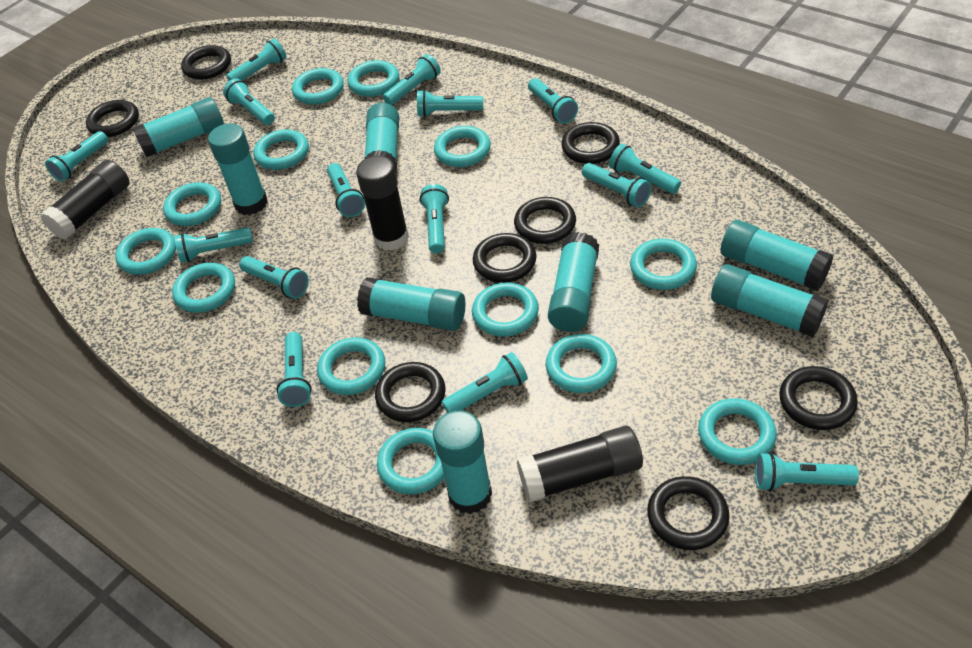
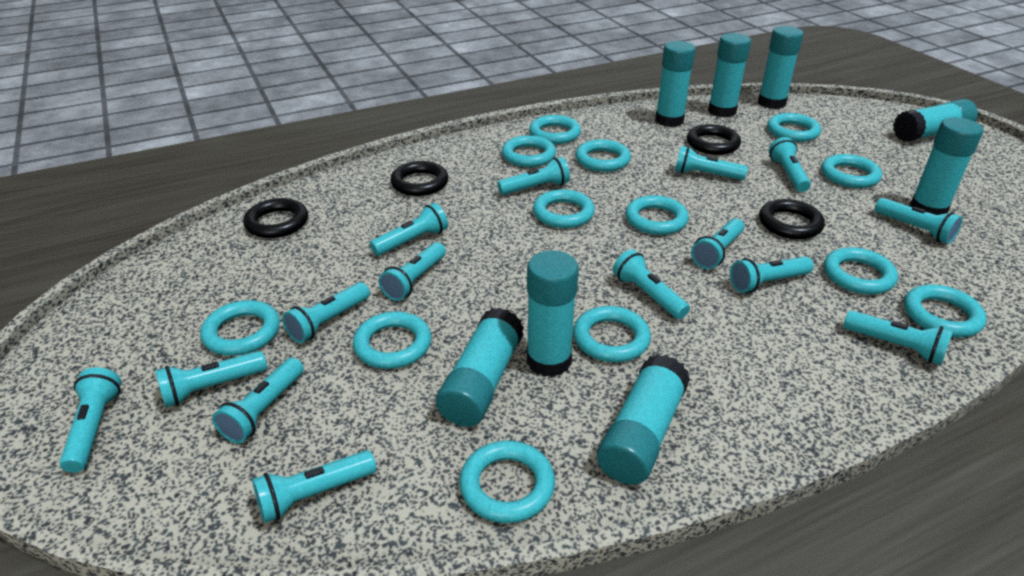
black glue stick: [40,160,130,240] [356,156,409,251] [517,426,643,502] = 3 -> none = 0
black ring: [86,100,139,137] [181,45,231,80] [375,362,445,422] [473,233,536,283] [514,197,576,244] [561,122,620,164] [647,476,730,550] [779,366,858,430] = 8 -> [243,198,308,238] [390,161,449,196] [687,124,741,155] [759,199,825,239] = 4

